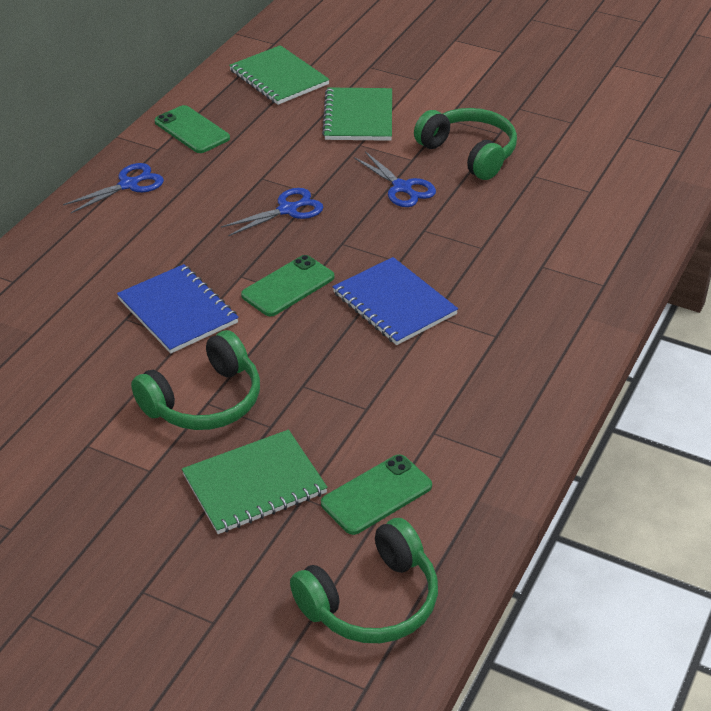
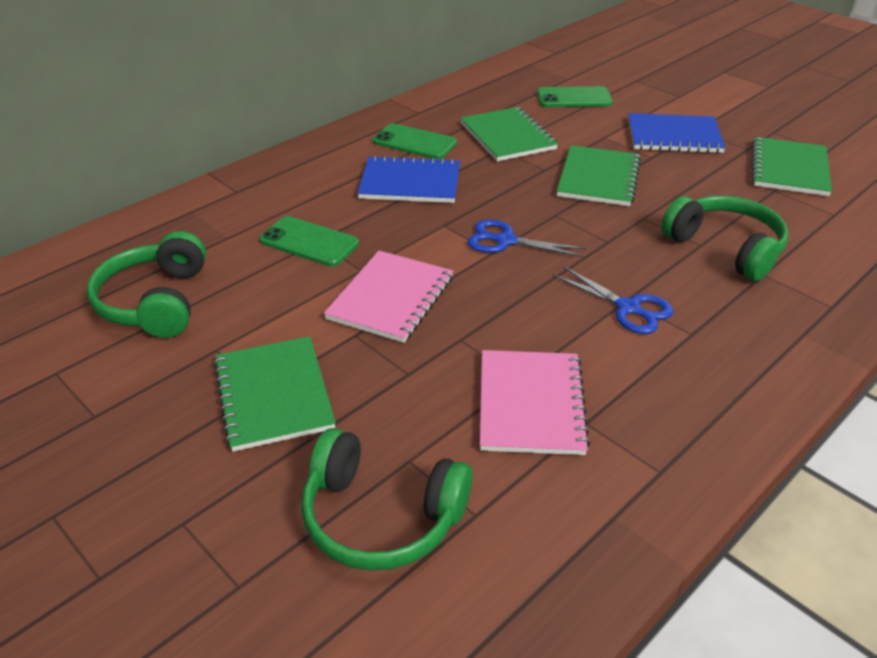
blue scissors: [63,163,164,213] [221,188,324,236] [354,151,436,207] = 3 -> [468,219,586,257] [552,266,673,334] = 2
green notebook: [182,430,328,534] [229,45,330,105] [322,87,392,141] = 3 -> [214,336,336,452] [460,107,558,161] [557,145,641,206] [752,137,832,196] = 4
pink notebook: none = 0 -> [324,251,453,343] [480,350,590,455] = 2

